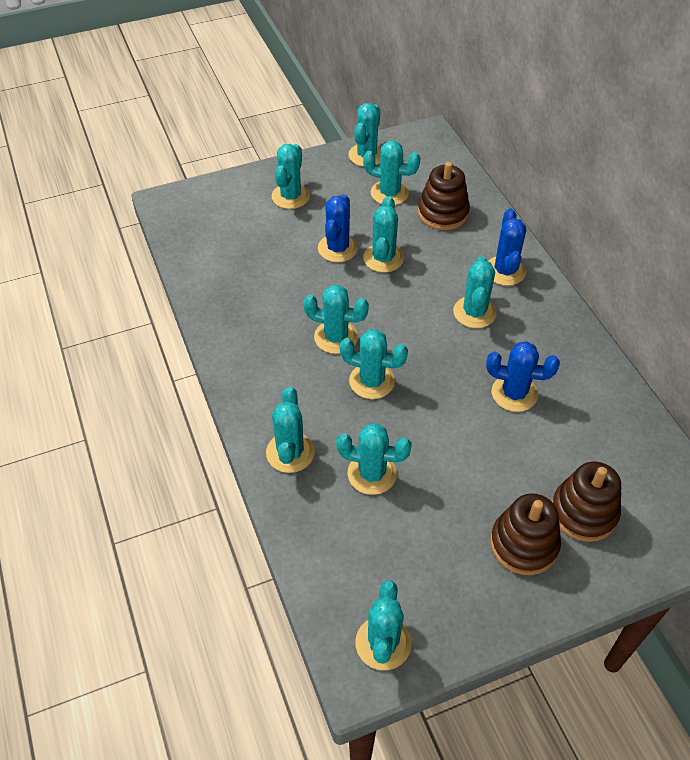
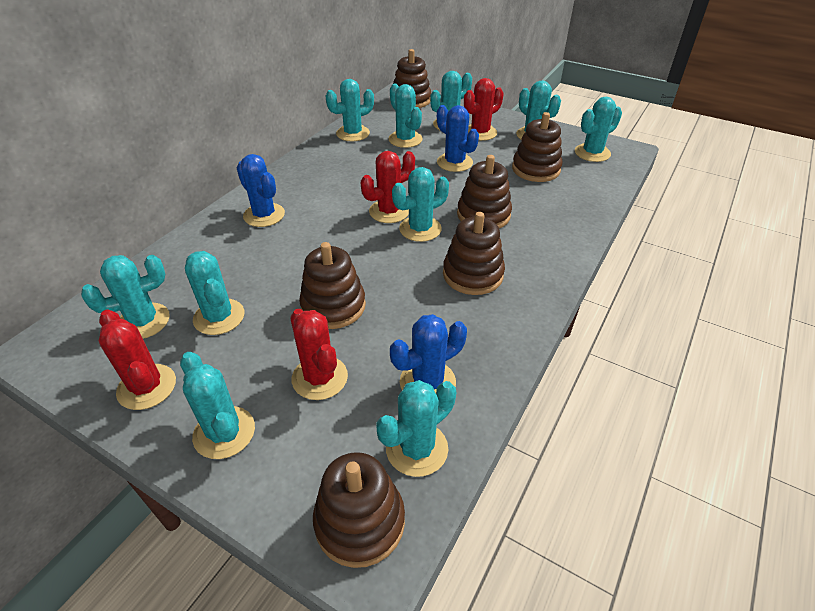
brown stacking toy: [418,162,470,230] [490,493,561,575] [552,461,621,542] = 3 -> [299,242,366,329] [313,452,405,568] [393,49,431,108] [443,212,505,295] [457,155,512,228] [512,112,562,182] = 6
red cactus: none = 0 -> [99,310,176,410] [290,309,348,400] [361,151,415,223] [464,78,504,141] = 4

